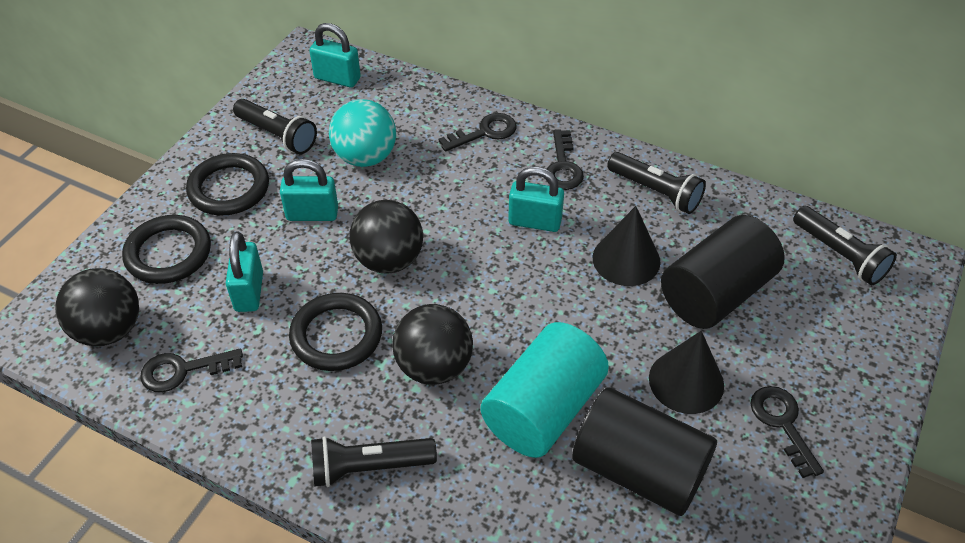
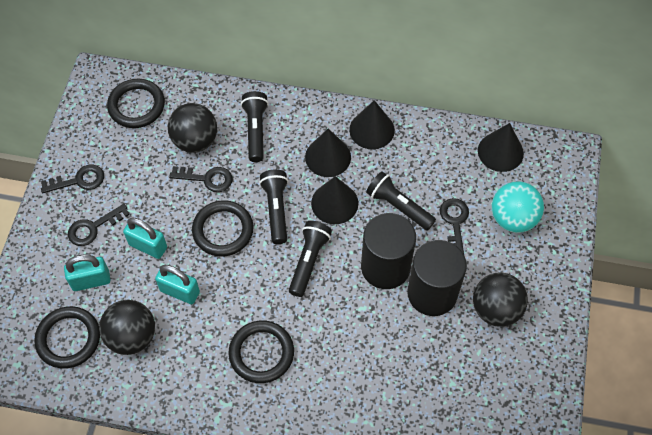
black cone: [592,206,661,286] [649,331,724,414] = 2 -> [305,128,351,177] [311,176,358,224] [349,100,395,149] [478,123,524,172] = 4
black ring: [122,215,211,284] [186,153,269,216] [289,293,382,371] = 3 -> [34,306,100,369] [107,79,165,128] [192,200,254,257] [228,320,294,383] = 4
turquoise cylinder: [481,322,609,458] = 1 -> none = 0
turquoise padlock: [226,231,263,312] [280,159,338,221] [309,23,361,88] [508,167,564,232] = 4 -> [64,254,111,291] [123,217,167,259] [155,265,200,304] = 3

